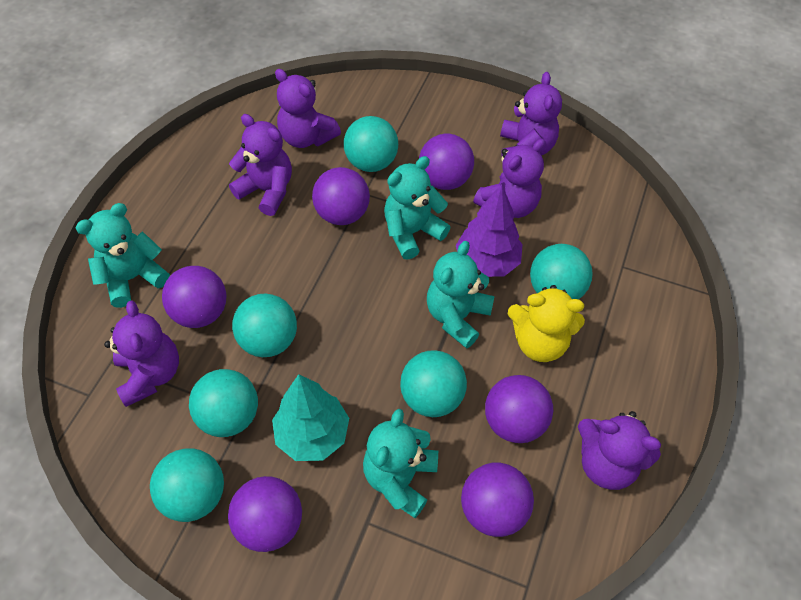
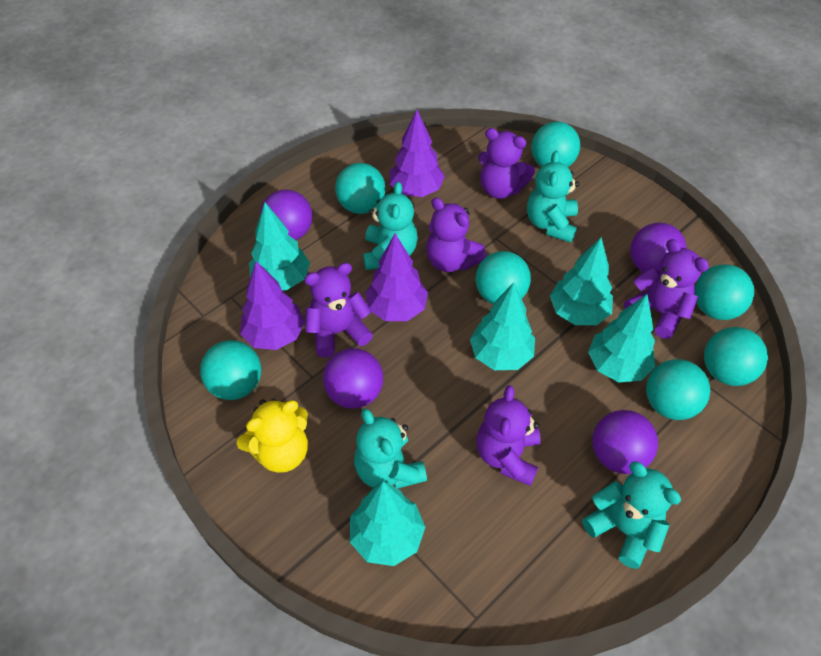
purple ball: [162,266,227,328] [228,476,302,552] [312,167,370,225] [419,134,474,190] [461,462,534,537] [485,375,553,443] = 6 -> [260,190,312,240] [323,348,383,409] [592,410,658,474] [630,223,687,272] = 4
purple teddy bear: [104,300,179,407] [229,114,292,216] [275,69,341,148] [473,139,546,218] [500,72,562,156] [578,411,661,490] = 6 -> [304,263,373,358] [426,197,487,272] [477,385,541,486] [478,128,535,199] [624,239,709,339] = 5
purple tree: [456,184,523,277] = 1 -> [240,261,305,350] [365,234,428,321] [390,110,445,197] = 3
turquoise ball: [150,448,224,522] [189,369,258,437] [232,294,297,357] [344,116,398,172] [400,350,467,417] [530,244,592,299] = 6 -> [200,340,261,400] [335,163,386,214] [475,251,531,304] [531,122,580,167] [646,359,711,420] [695,264,754,320] [704,327,768,386] = 7
turquoise tree: [272,374,349,461] = 1 -> [249,203,310,290] [350,481,425,566] [470,282,535,370] [550,237,613,325] [588,294,655,382] = 5

